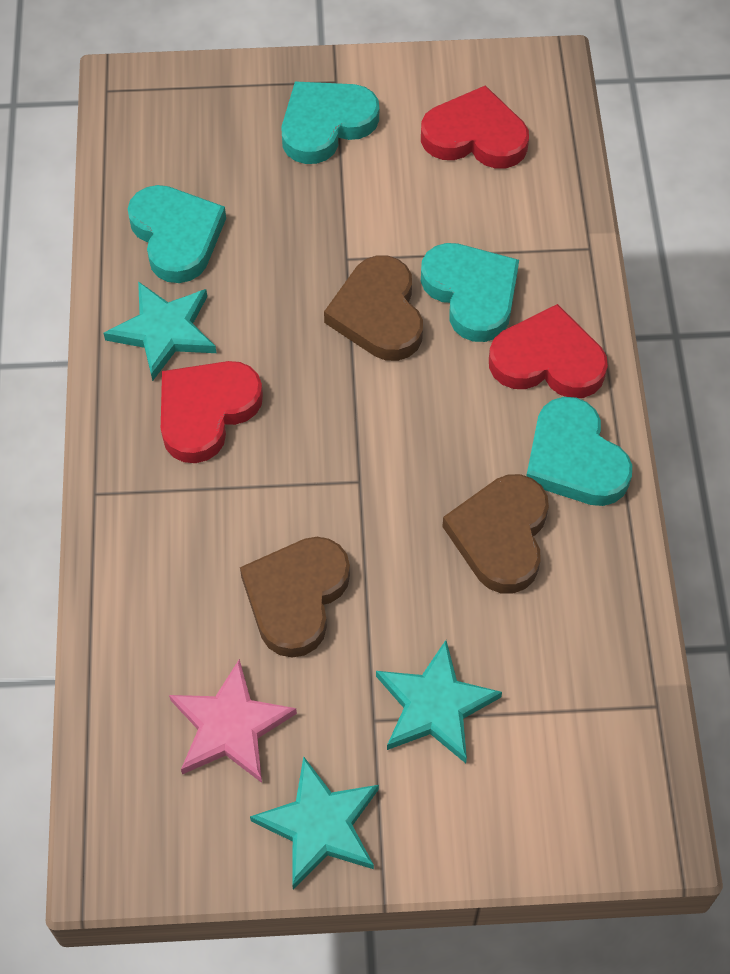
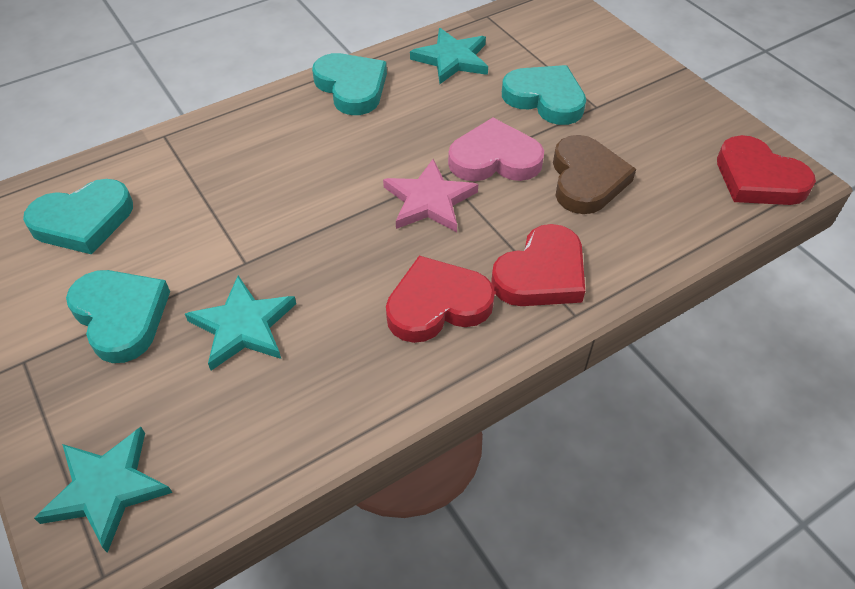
brown heart: [240,537,350,657] [324,256,423,361] [442,474,549,593] = 3 -> [553,135,636,214] = 1
pink heart: none = 0 -> [448,118,544,181] = 1

